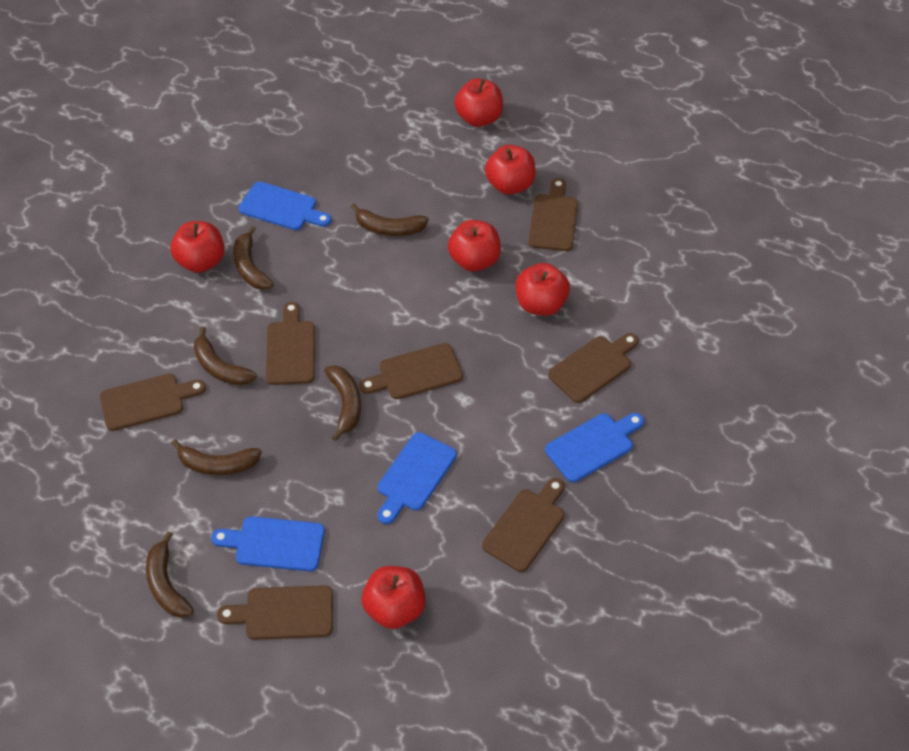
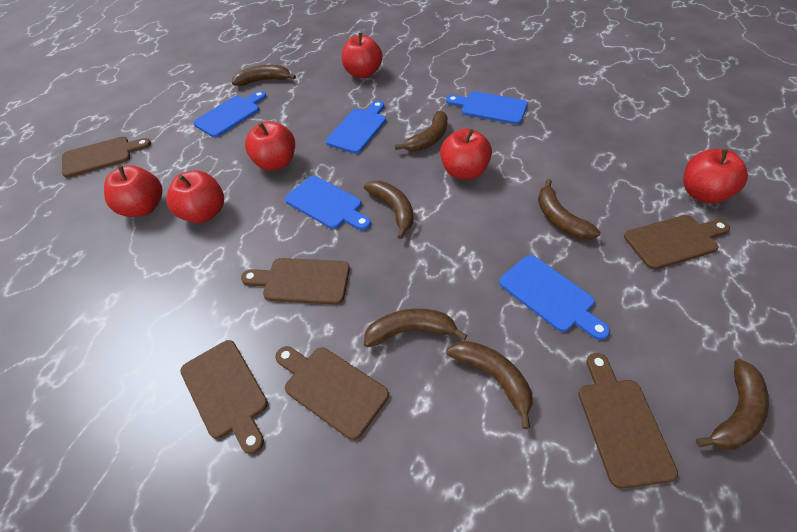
blue cutting board: [211,516,325,572] [238,181,332,230] [378,432,457,524] [545,413,644,482] = 4 -> [193,91,266,137] [285,176,371,230] [326,101,386,154] [446,91,528,125] [499,255,610,340] = 5
brown banana: [146,531,194,618] [171,439,262,475] [194,327,257,386] [233,226,274,290] [324,365,361,441] [350,203,429,236] = 6 -> [232,65,296,86] [364,181,414,239] [364,308,468,347] [395,111,447,152] [447,341,533,429] [538,179,601,240] [696,359,769,450] = 7
brown cutting board: [100,374,206,431] [217,585,333,640] [266,302,315,385] [359,343,463,399] [482,478,565,572] [528,178,578,251] [548,333,639,403] = 7 -> [62,137,151,178] [180,340,268,454] [241,258,350,305] [275,346,389,440] [578,353,678,488] [624,215,730,270] = 6

